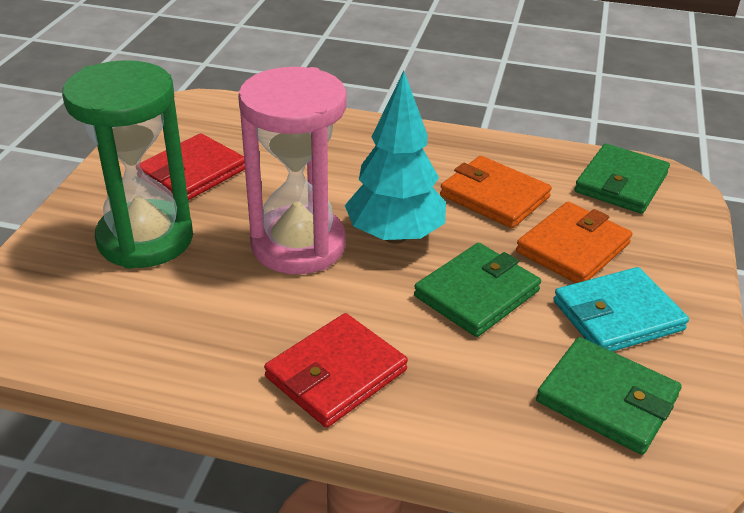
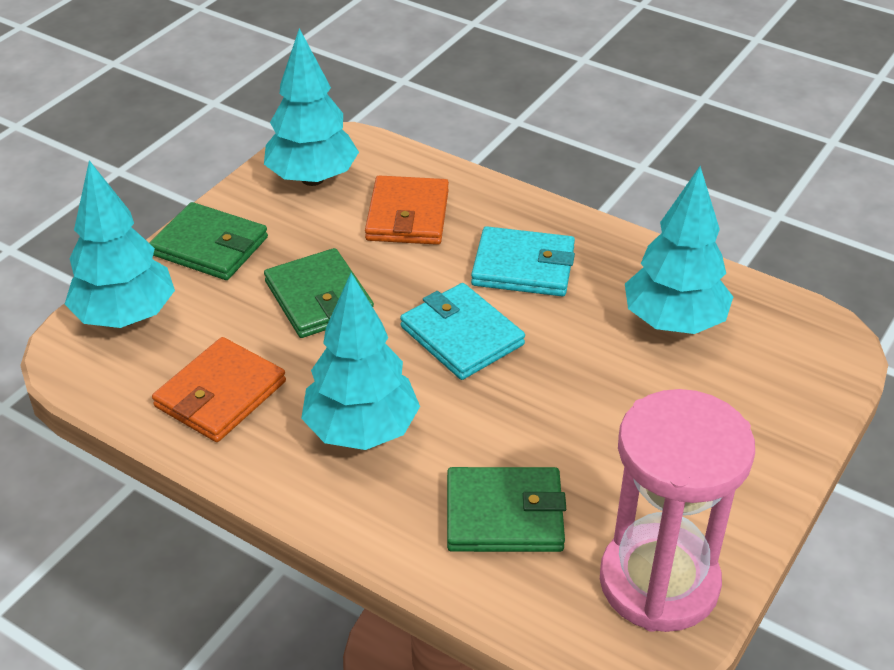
green hourglass: [62,60,193,269] = 1 -> none = 0
red wallet: [140,133,245,200] [264,313,408,428] = 2 -> none = 0
turquoise tree: [345,71,446,244] = 1 -> [65,160,175,328] [264,28,359,186] [301,273,420,450] [625,166,733,334] = 4
turquoise wallet: [553,267,689,352] = 1 -> [400,283,525,380] [471,226,575,296] = 2

